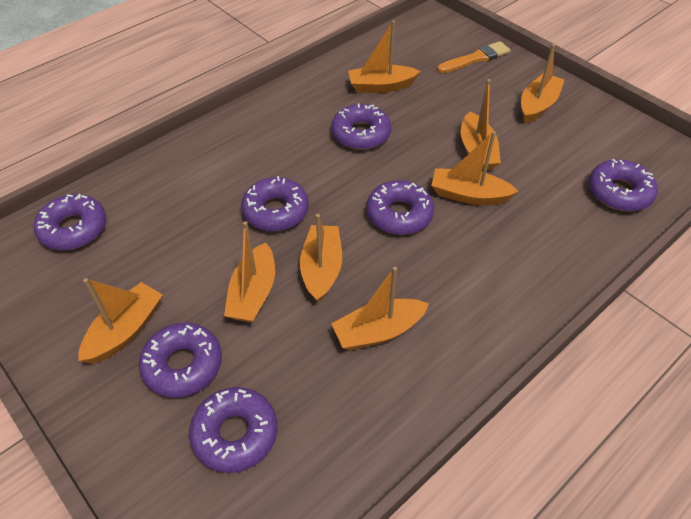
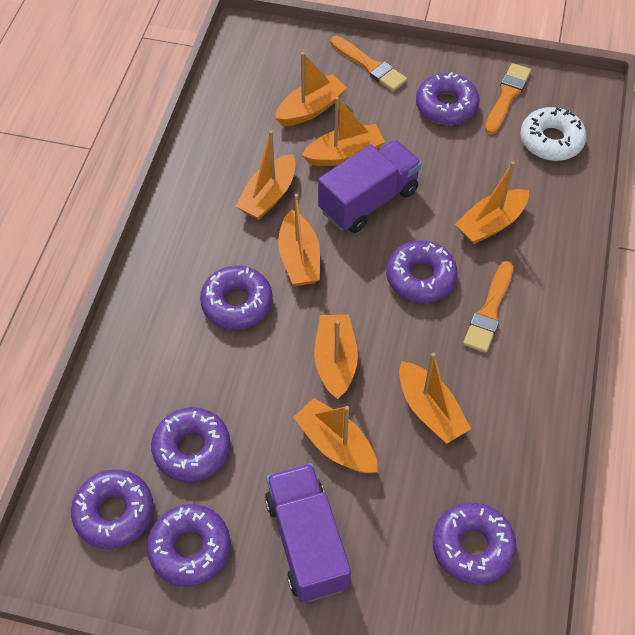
orange brush: [437,41,511,73] = 1 -> [330,36,407,91] [463,261,513,353] [485,63,531,134] = 3
purple truck: none = 0 -> [265,463,351,603] [318,140,422,233] = 2
white donut: none = 0 -> [520,107,586,161] = 1

